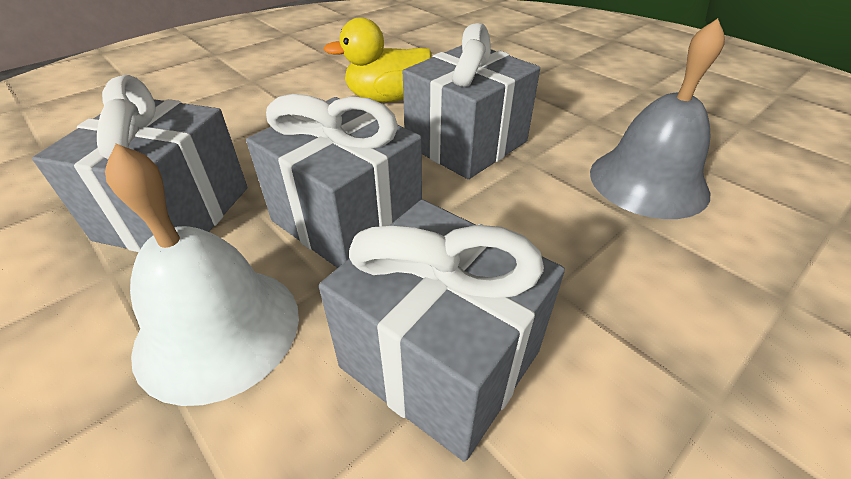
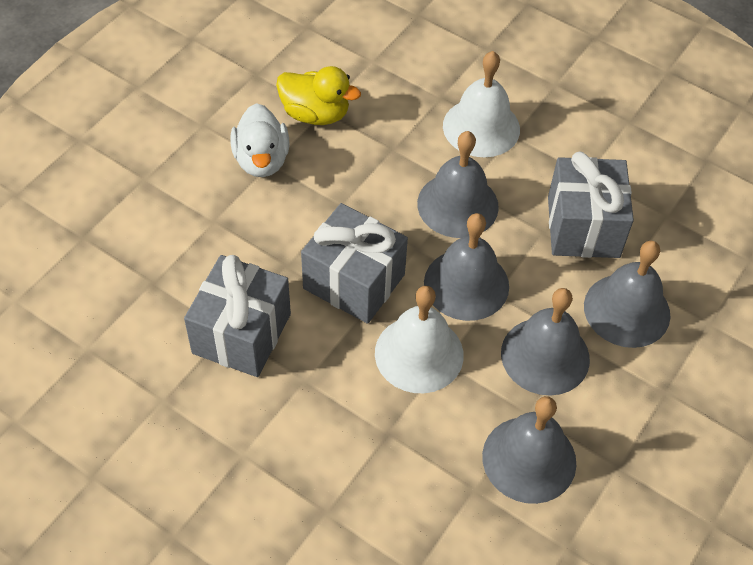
grey bell: [590,18,725,219] = 1 -> [417,131,499,238] [424,213,509,321] [482,396,576,504] [501,288,590,396] [584,241,671,348] = 5
grey gift: [32,75,247,252] [246,94,422,268] [319,200,565,461] [403,23,540,179] = 4 -> [184,255,291,377] [301,203,408,324] [548,152,634,258] = 3
white bell: [105,144,299,406] = 1 -> [375,286,464,393] [443,51,520,157] = 2
white duck: none = 0 -> [230,103,289,177] = 1

